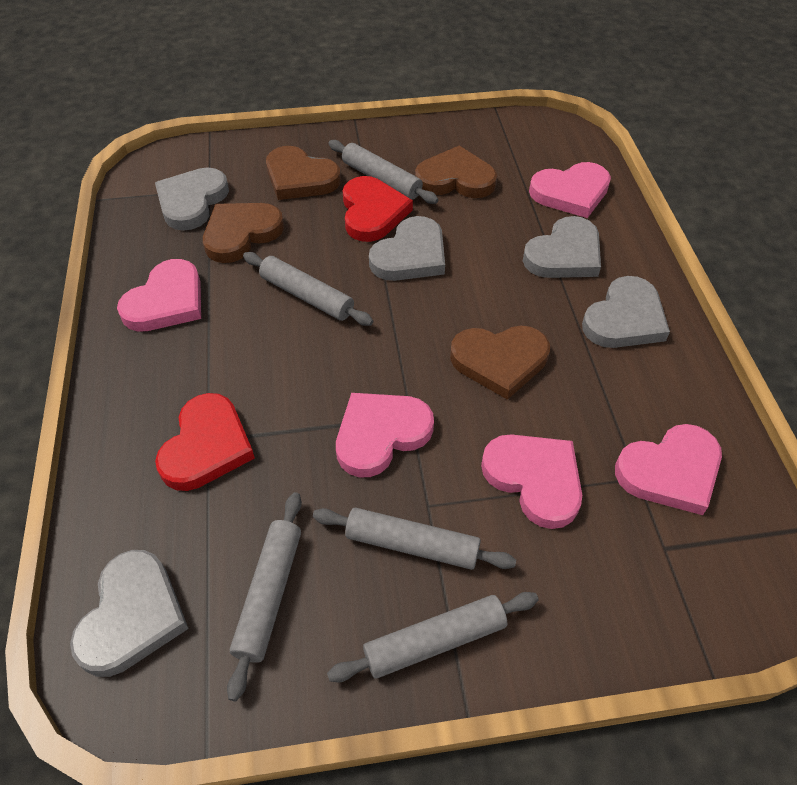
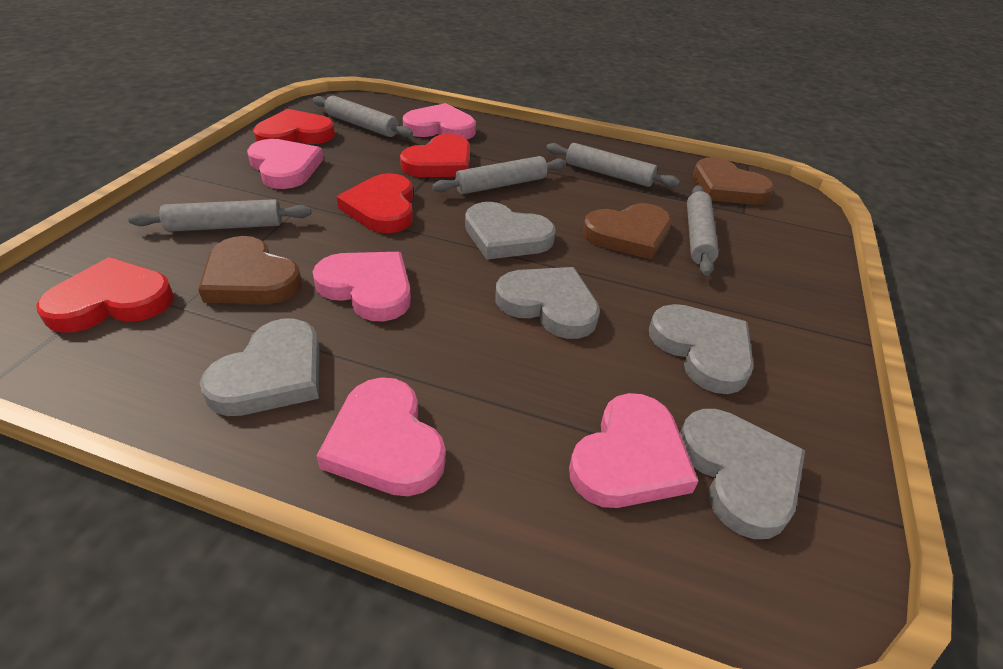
brown heart: [203,203,284,263] [266,146,341,200] [415,146,497,198] [450,325,550,400] = 4 -> [198,236,302,304] [583,203,671,260] [693,157,774,205] = 3
red heart: [155,393,255,491] [343,176,413,242] = 2 -> [36,257,174,333] [253,109,335,144] [337,173,413,233] [400,134,470,177] = 4

